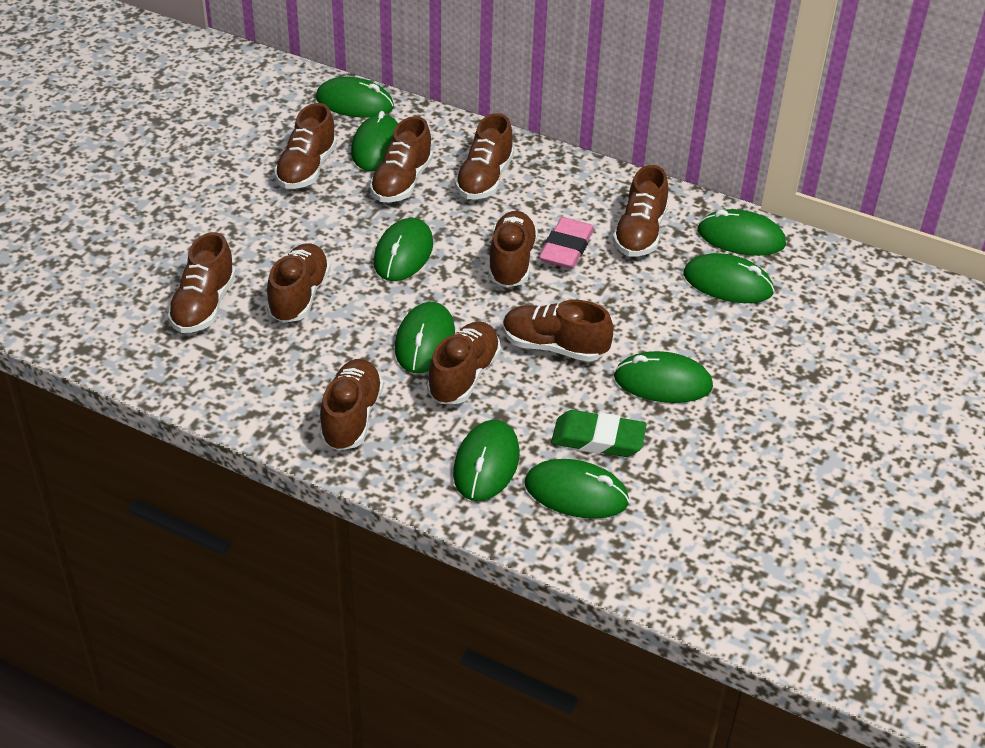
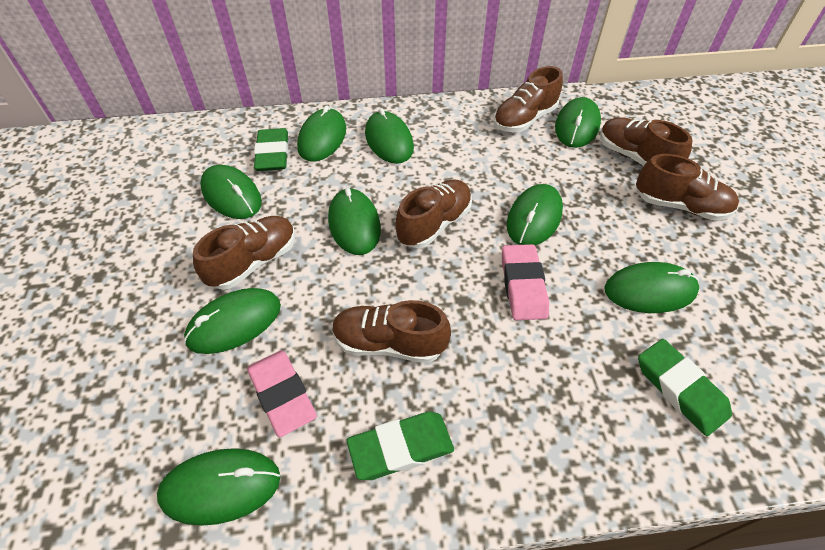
brown shoe: [167,232,236,333] [267,243,330,323] [274,103,337,189] [319,359,384,451] [370,116,433,202] [427,321,501,404] [455,113,514,199] [488,211,538,288] [503,300,613,362] [613,165,668,257] = 10 -> [193,216,295,290] [332,300,451,363] [395,180,472,248] [494,66,563,132] [600,117,692,166] [636,154,739,221] = 6
green eraser: [551,410,647,457] = 1 -> [254,128,289,171] [347,412,454,480] [638,339,732,436] = 3
pink eraser: [539,217,594,269] = 1 -> [247,350,317,437] [502,244,549,320] = 2

